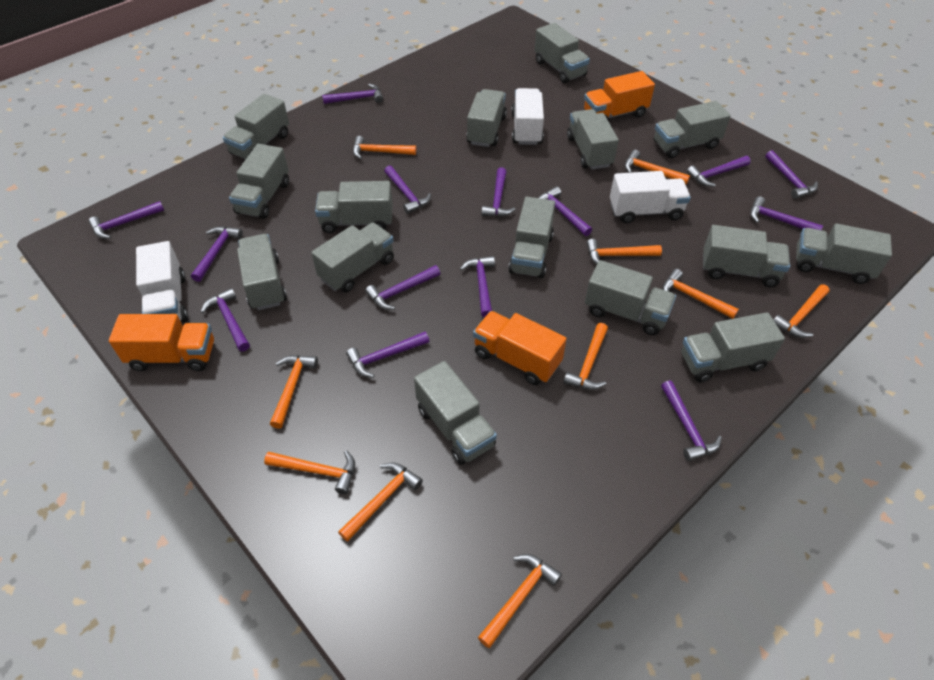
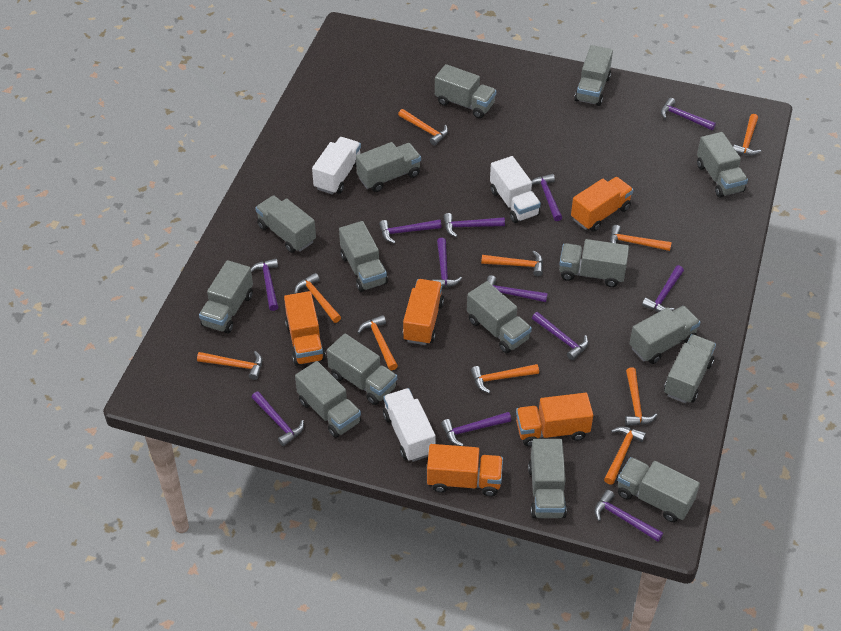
orange truck: [109,314,214,371] [473,311,566,385] [584,71,655,120] = 3 -> [284,291,326,366] [403,279,444,345] [427,444,503,496] [516,393,593,446] [571,177,633,232] = 5
purple hammer: [89,201,164,239] [191,226,243,282] [201,288,250,351] [322,84,383,104] [346,332,429,378] [365,265,440,310] [384,165,431,214] [460,256,495,318] [481,167,516,217] [539,186,592,236] [661,380,722,461] [687,156,751,187] [750,196,823,230] [765,150,818,199] = 14 -> [251,258,278,311] [251,391,304,446] [379,219,442,244] [432,238,462,287] [441,412,511,446] [444,213,505,237] [487,275,548,302] [532,174,562,221] [532,312,588,360] [595,490,663,542] [642,265,684,312] [661,98,716,130] = 12

